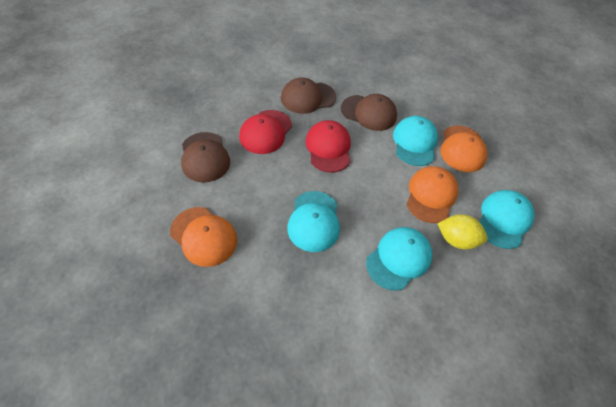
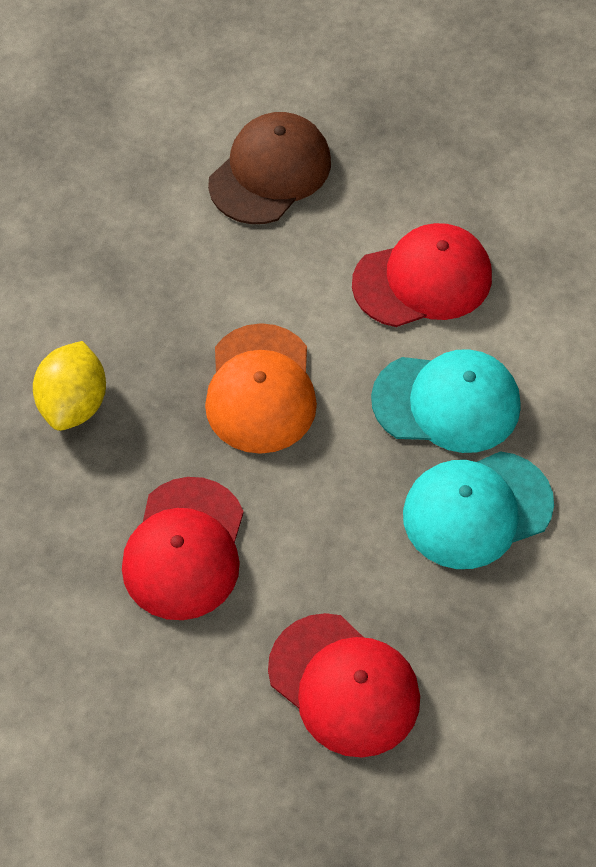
brown cap: [181,132,230,182] [281,78,336,114] [341,94,397,131] = 3 -> [208,112,331,224] = 1
orange cap: [170,207,237,267] [406,166,458,223] [440,125,487,172] = 3 -> [205,323,317,454] = 1
red cap: [239,110,292,154] [306,120,351,173] = 2 -> [122,477,244,620] [268,613,420,758] [352,223,492,327] = 3
turquoise cap: [287,191,340,252] [366,227,432,291] [393,116,438,166] [479,190,535,249] = 4 -> [371,349,521,453] [403,451,554,569] = 2

